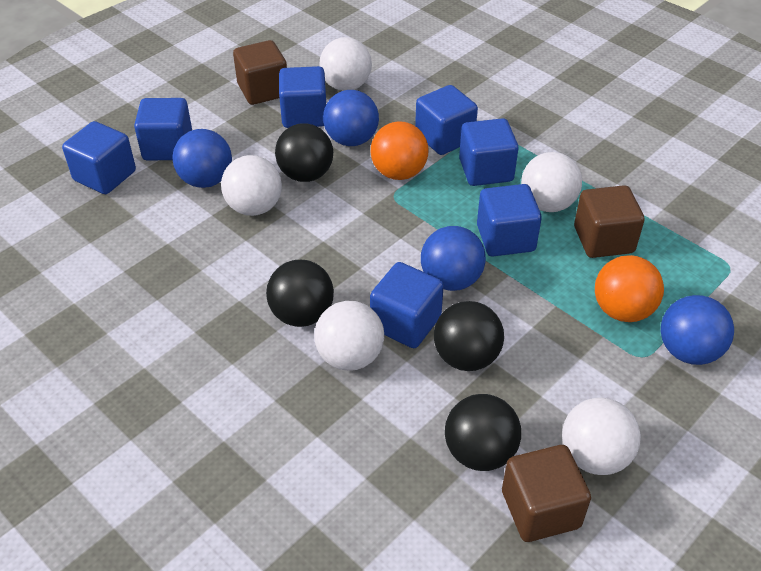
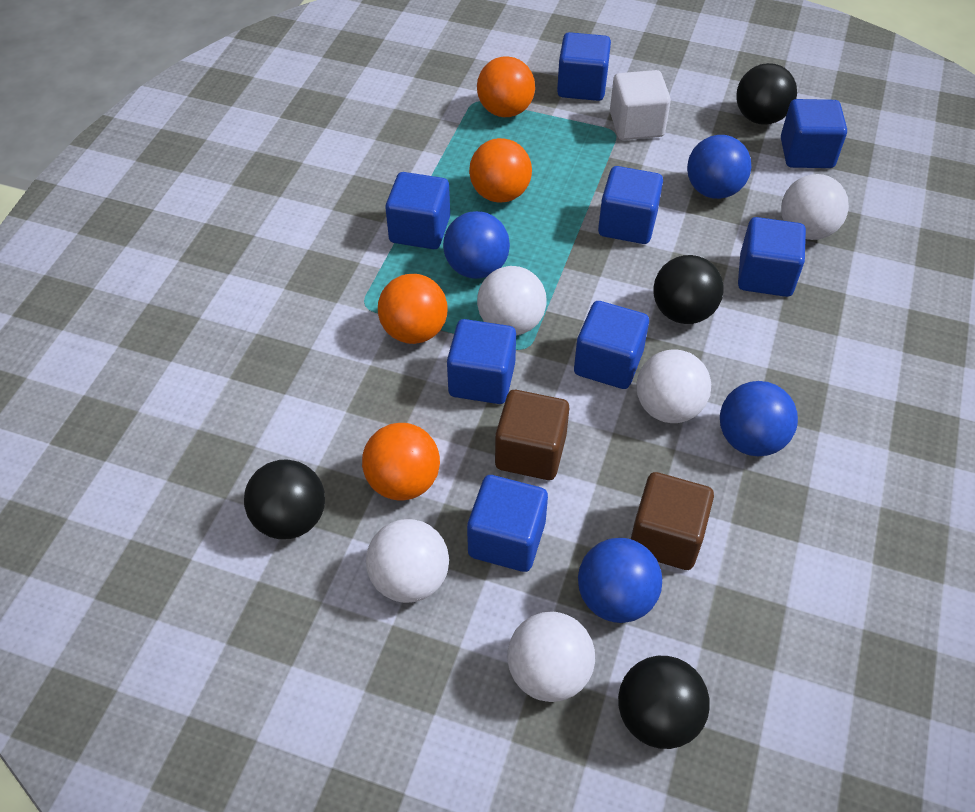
blue cube: [62,121,136,194] [134,98,192,160] [279,66,326,128] [370,262,444,348] [415,85,478,155] [459,118,518,186] [477,184,542,256] = 7 -> [385,172,450,249] [447,319,516,404] [467,475,548,572] [557,32,611,101] [574,301,649,389] [598,166,663,244] [738,217,806,297] [781,99,847,168] = 8
brown cube: [233,40,287,105] [502,445,591,542] [574,185,645,258] = 3 -> [495,390,569,480] [631,472,714,570] = 2
orange ball: [371,121,429,180] [595,255,664,322] = 2 -> [362,423,440,501] [378,274,447,344] [469,138,532,203] [477,56,535,117] = 4
white cube: none = 0 -> [610,70,671,140] = 1

